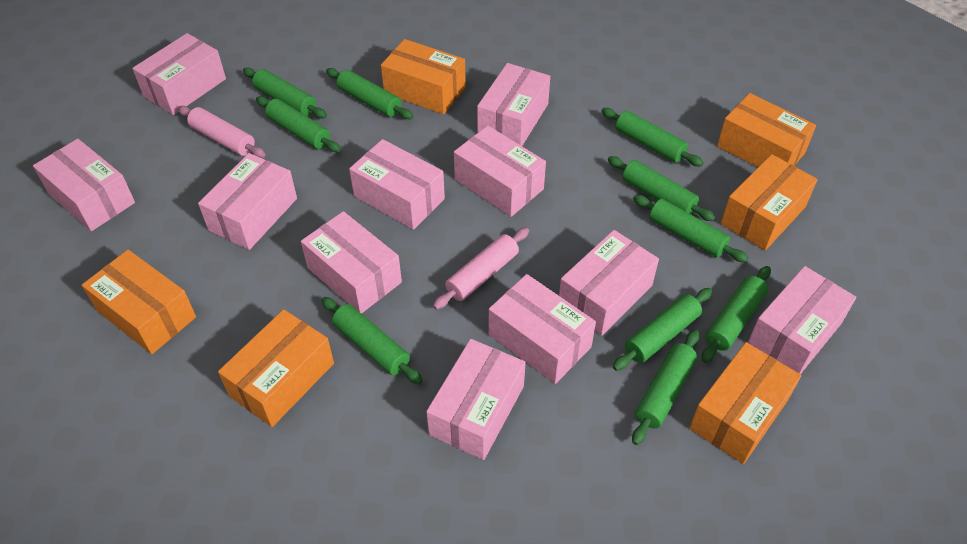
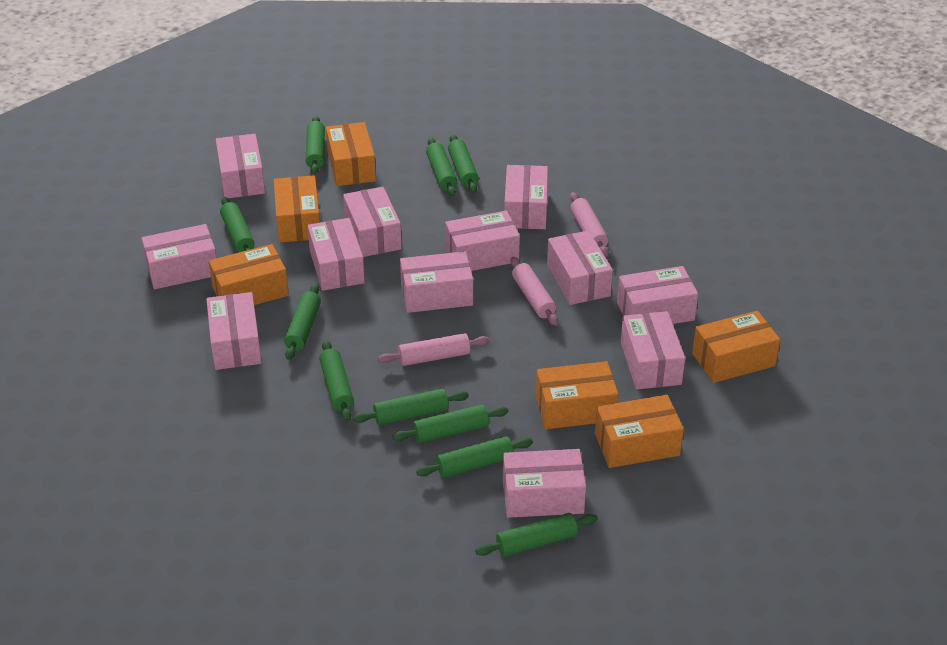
pink box: [33,139,135,231] [132,33,226,115] [198,153,297,250] [301,211,402,314] [349,139,445,230] [426,339,526,460] [454,126,546,217] [477,63,550,146] [488,274,596,384] [559,230,659,336] [748,266,856,374] = 11 -> [141,224,217,289] [206,292,262,370] [216,134,265,198] [307,218,365,291] [343,187,402,257] [400,251,473,313] [445,211,520,271] [503,449,586,518] [504,165,548,229] [547,231,613,305] [617,266,698,324] [621,311,685,390] = 12
pink rolling pin: [178,106,266,158] [433,227,529,310] = 2 -> [378,333,490,366] [511,257,558,326] [570,192,609,257] = 3

